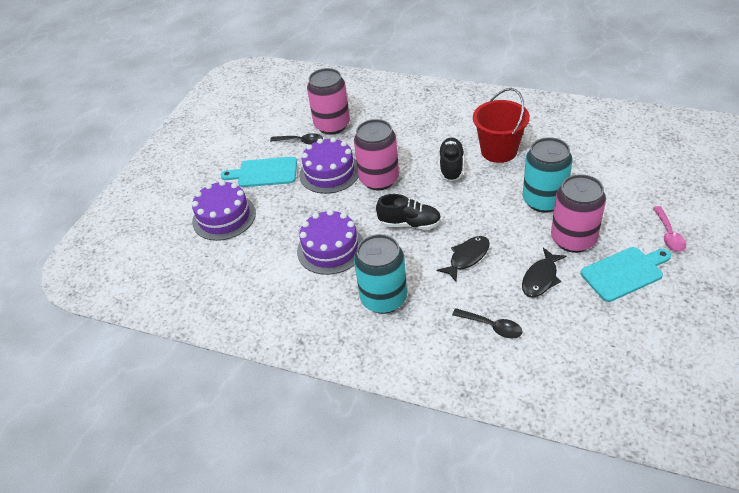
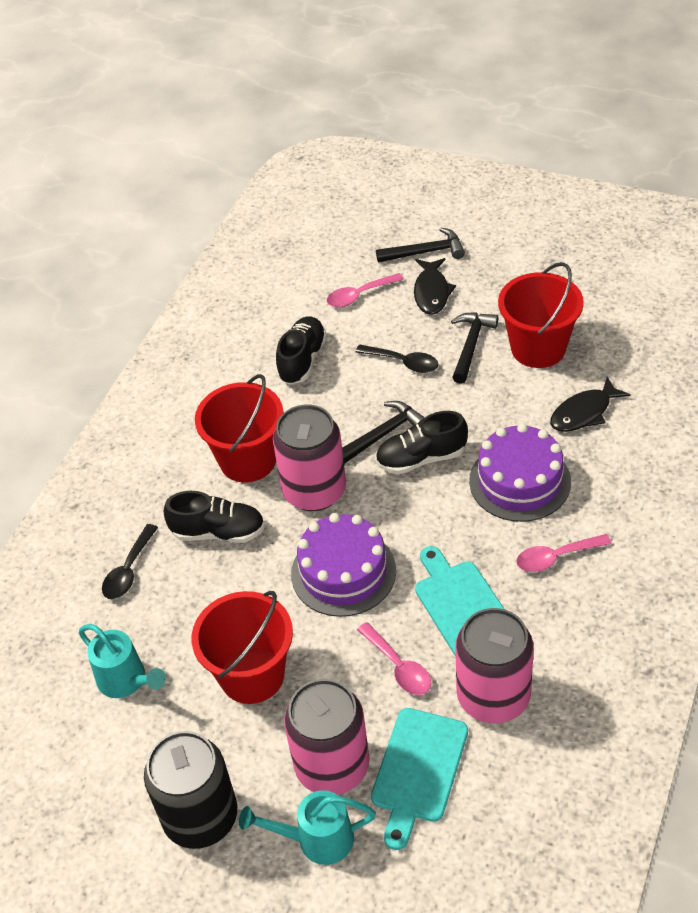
black can: none = 0 -> [144,731,237,849] = 1
black hammer: none = 0 -> [342,401,425,464] [376,228,465,263] [451,312,498,384] = 3
black shoe: [376,194,441,230] [438,138,464,181] = 2 -> [164,491,265,543] [276,316,327,384] [376,411,468,474] = 3
pink spoon: [653,206,686,252] = 1 -> [327,273,404,307] [357,622,432,695] [516,534,612,572] = 3
purple cake: [192,180,256,241] [297,209,363,275] [299,137,359,194] = 3 -> [291,513,396,617] [469,423,571,522] = 2
red bucket: [473,88,530,163] = 1 -> [192,591,293,704] [195,374,284,482] [498,262,584,368] = 3
turquoise can: [354,234,407,314] [523,137,572,213] = 2 -> none = 0
turquoise watering can: none = 0 -> [79,624,166,698] [239,790,376,865] = 2

